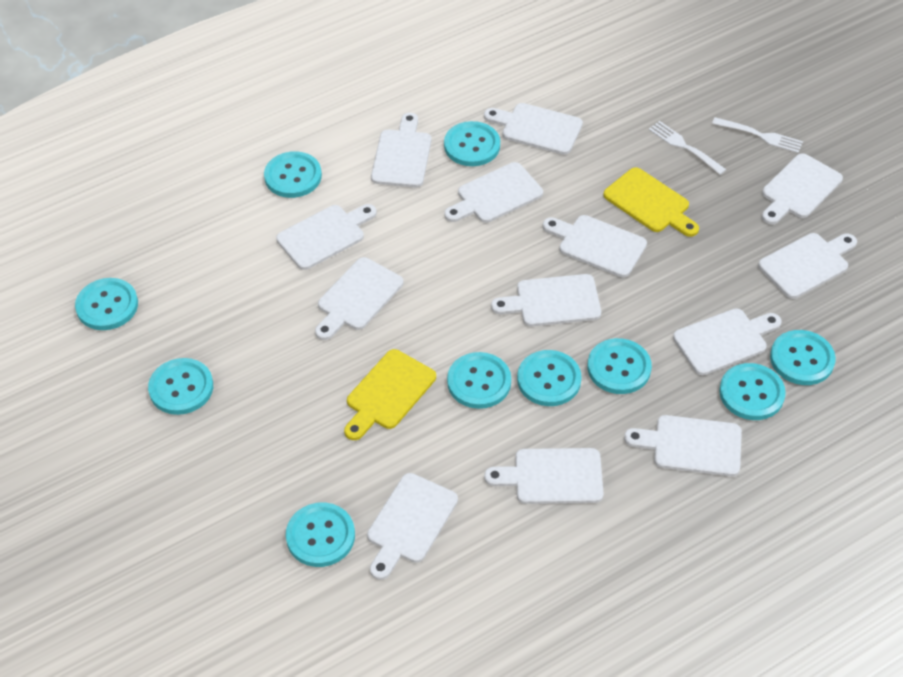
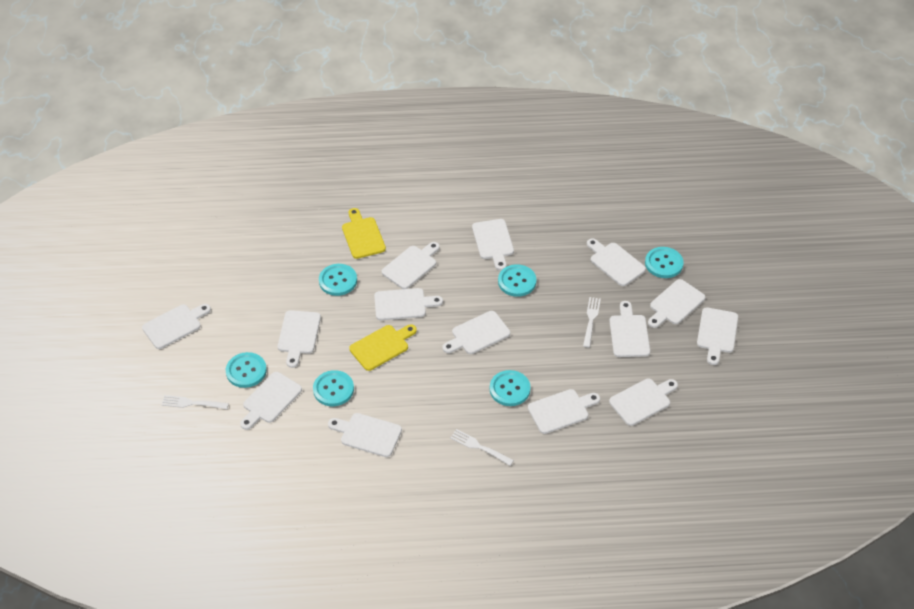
turquoise button: [75,278,138,330] [148,358,213,415] [264,151,322,198] [286,502,355,567] [444,121,500,166] [447,352,511,409] [517,350,582,406] [587,338,652,394] [719,363,786,420] [770,330,836,385] = 10 -> [226,352,267,388] [313,370,354,406] [319,264,357,296] [490,370,531,406] [498,264,536,297] [645,247,684,278] = 6
white cutting board: [276,204,377,270] [315,257,403,340] [367,473,458,580] [371,113,431,187] [444,162,543,223] [484,103,583,155] [484,448,603,504] [491,274,601,326] [543,215,647,277] [624,415,742,476] [673,309,781,375] [758,233,857,299] [762,153,843,225] = 13 -> [142,304,211,349] [240,372,302,430] [278,310,321,368] [328,413,402,457] [374,288,443,320] [382,242,440,289] [442,311,510,354] [472,219,514,271] [528,389,600,434] [587,238,646,286] [609,301,650,357] [609,378,678,426] [648,279,705,328] [697,307,738,365] = 14
white fork: [649,121,726,175] [712,117,803,153] = 2 -> [162,395,229,409] [450,429,514,466] [583,297,601,347] = 3

